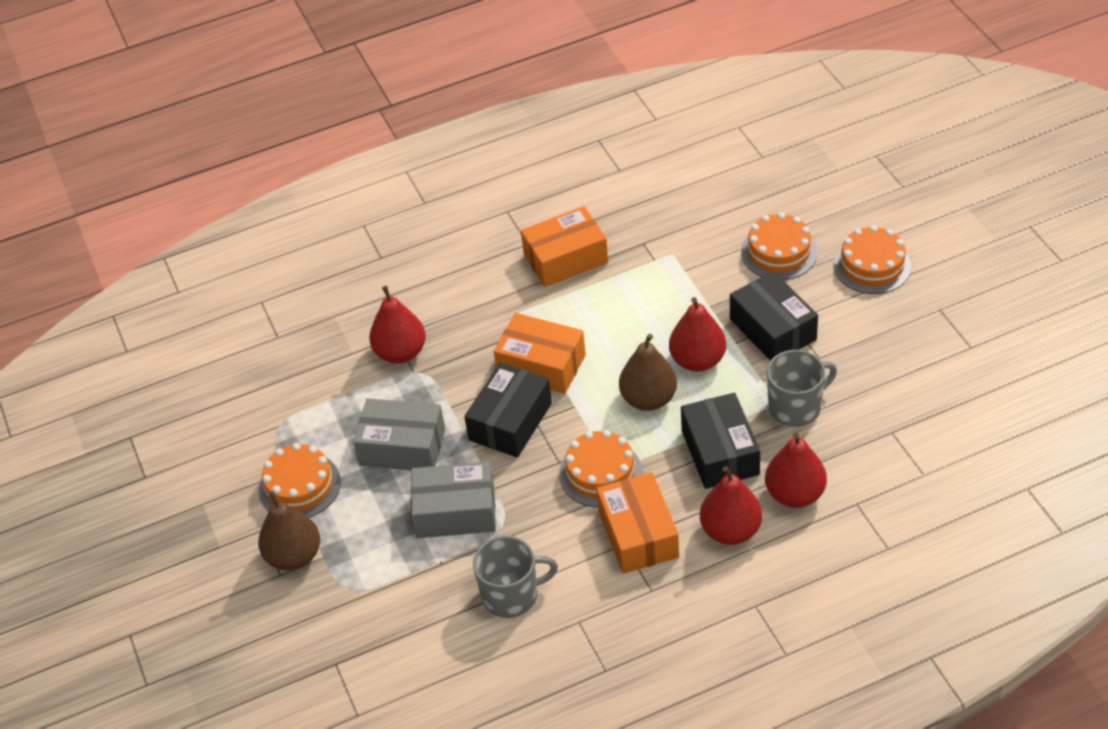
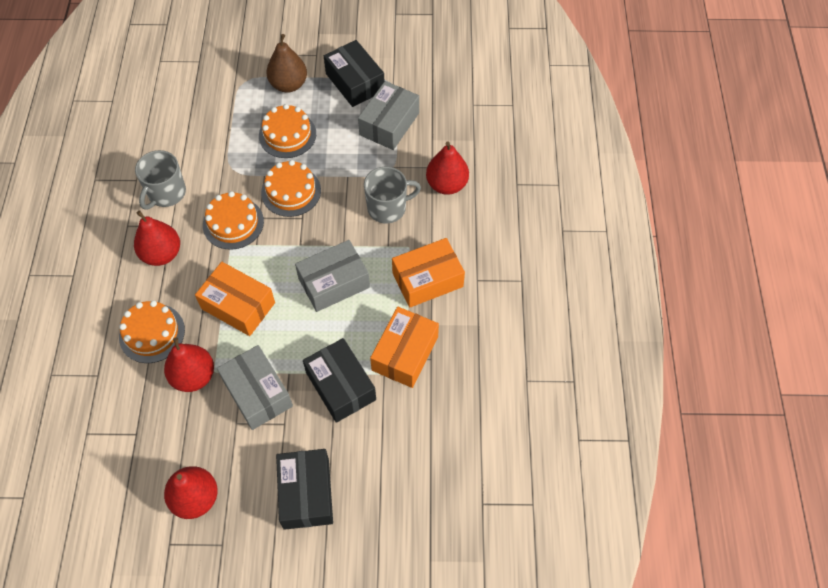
brown pear: [258,491,320,571] [619,334,677,411] = 2 -> [266,34,307,93] = 1
grey box: [354,398,445,470] [411,461,496,538] = 2 -> [217,345,293,430] [295,240,370,312] [358,81,419,150] = 3

